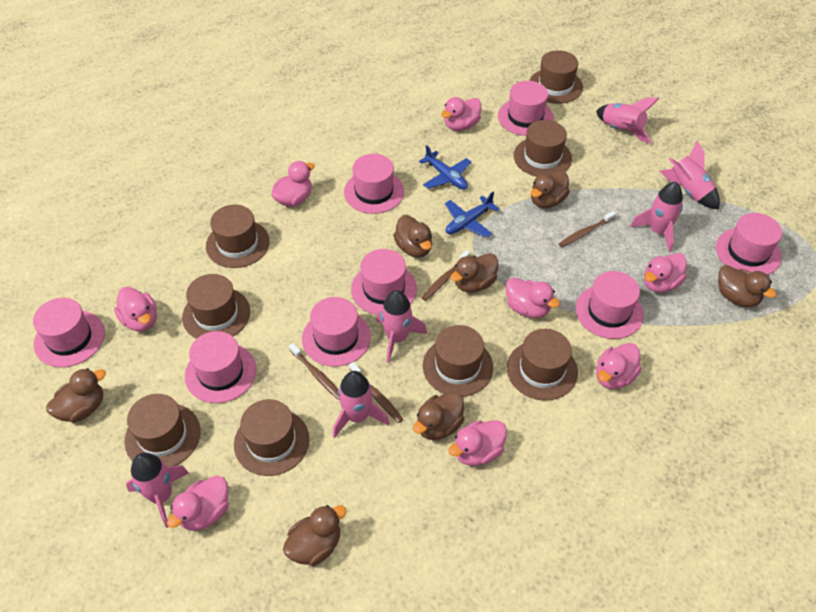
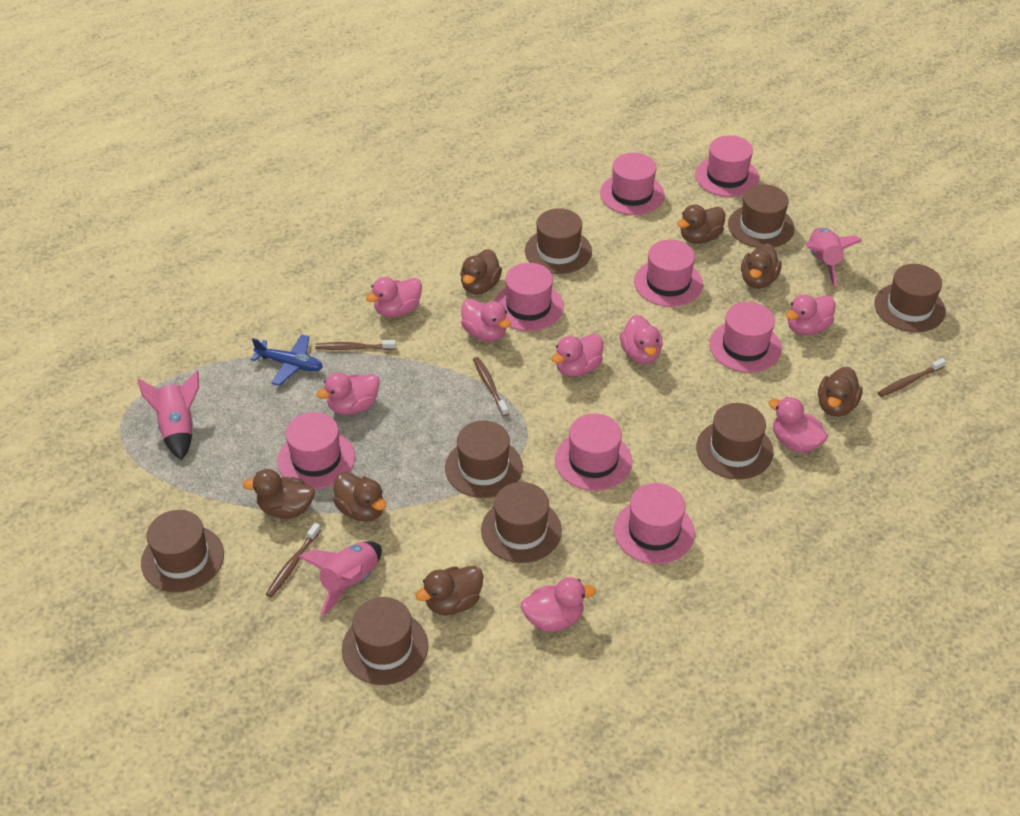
blue plane: [419,145,471,190] [445,192,499,238] = 2 -> [251,334,323,386] = 1
pink rocket: [126,453,189,528] [333,371,389,438] [376,290,427,363] [596,97,659,144] [630,181,683,252] [659,141,720,209] = 6 -> [137,371,199,460] [298,541,382,616] [806,228,862,287] = 3

